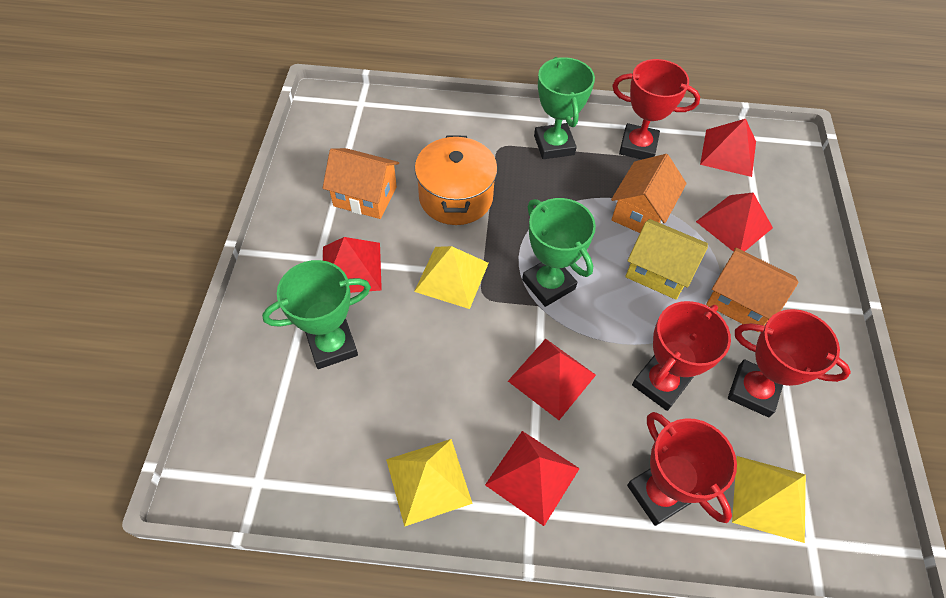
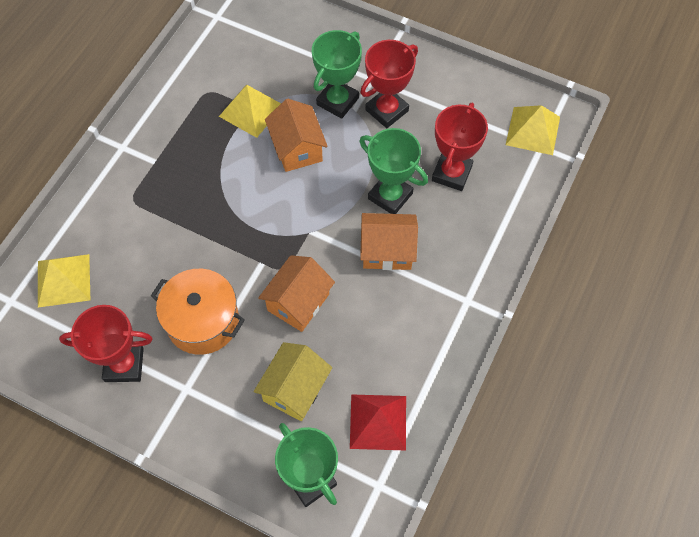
red pyramid: [323,237,382,293] [485,431,580,526] [508,339,596,420] [696,193,773,252] [700,119,756,177] = 5 -> [350,394,406,450] = 1
red trophy: [612,59,700,159] [627,412,737,526] [632,301,731,411] [728,309,851,417] = 4 -> [59,305,153,382] [360,40,418,128] [432,103,488,191] = 3

